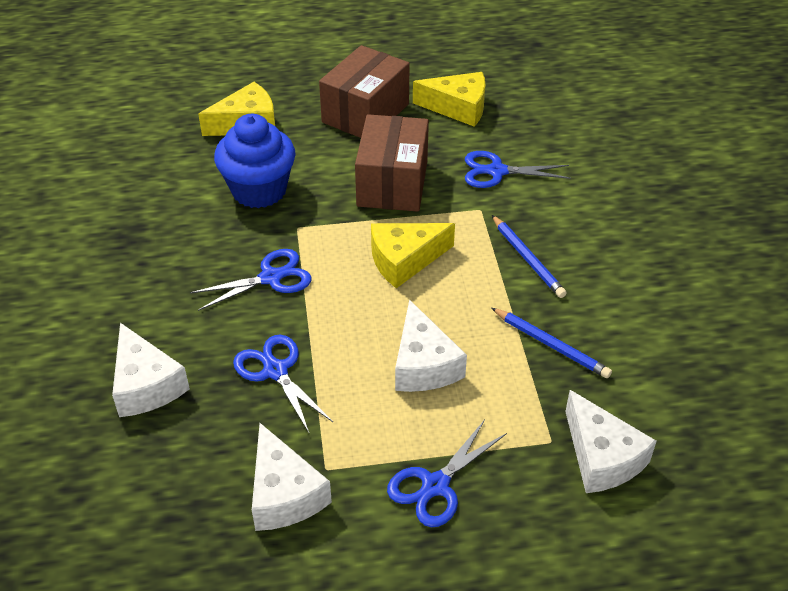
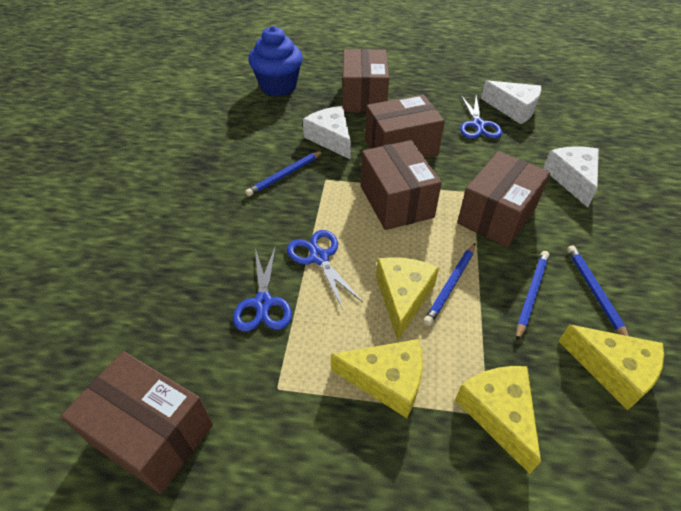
blue pencil: [492,215,567,298] [492,308,612,378] = 2 -> [245,151,323,197] [423,243,475,326] [516,251,549,341] [567,245,629,336] = 4
blue scissors: [190,249,312,311] [233,335,333,433] [387,420,507,527] [465,151,571,188] = 4 -> [233,245,292,332] [287,230,363,309] [460,95,502,139] = 3
brown box: [319,45,410,138] [355,114,429,212] = 2 -> [61,351,213,494] [343,49,389,113] [361,140,442,230] [365,94,445,159] [457,151,550,247] = 5
white cheese: [112,323,190,417] [252,423,332,531] [395,299,467,392] [565,390,657,493] = 4 -> [303,106,351,159] [481,80,541,124] [543,146,599,207] = 3
yellow cheese: [198,82,275,136] [371,223,455,288] [413,72,485,127] = 3 -> [331,339,423,418] [376,257,439,341] [455,366,541,474] [559,324,664,411] = 4

